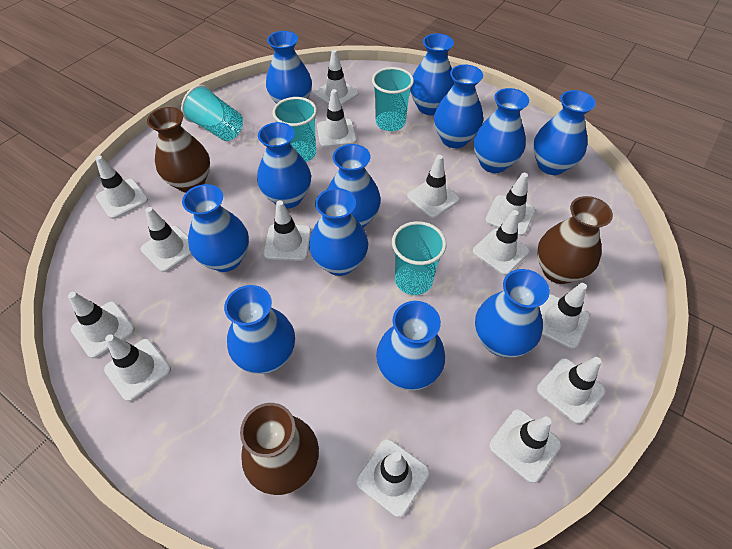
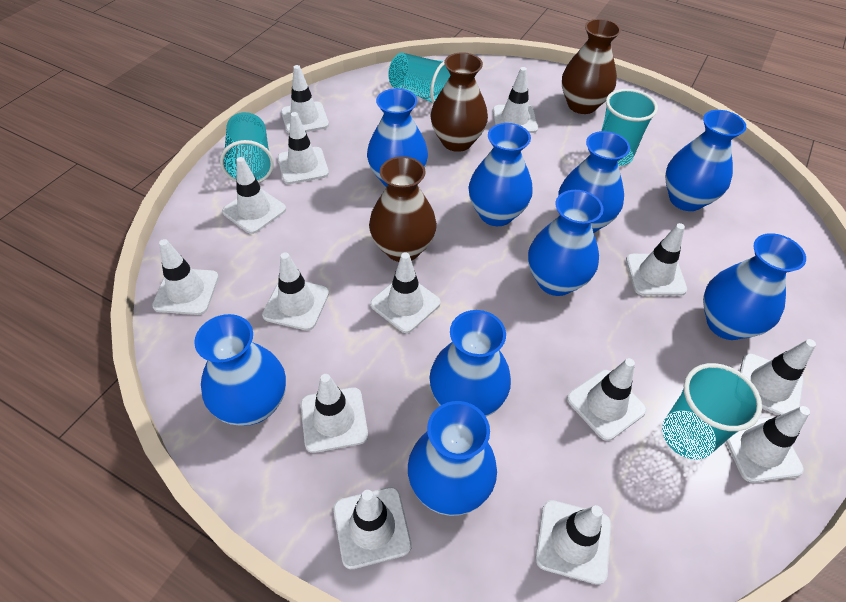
blue vase: [182,184,249,272] [224,285,295,374] [257,122,311,209] [266,31,312,104] [309,188,368,276] [328,144,381,228] [376,301,445,390] [410,33,454,115] [434,64,483,148] [474,88,529,173] [475,269,550,357] [533,90,596,175] = 12 -> [194,314,286,426] [367,88,428,187] [408,401,497,516] [430,310,511,417] [468,123,533,226] [528,190,604,296] [558,131,630,233] [665,110,746,211] [703,233,806,340] = 9

